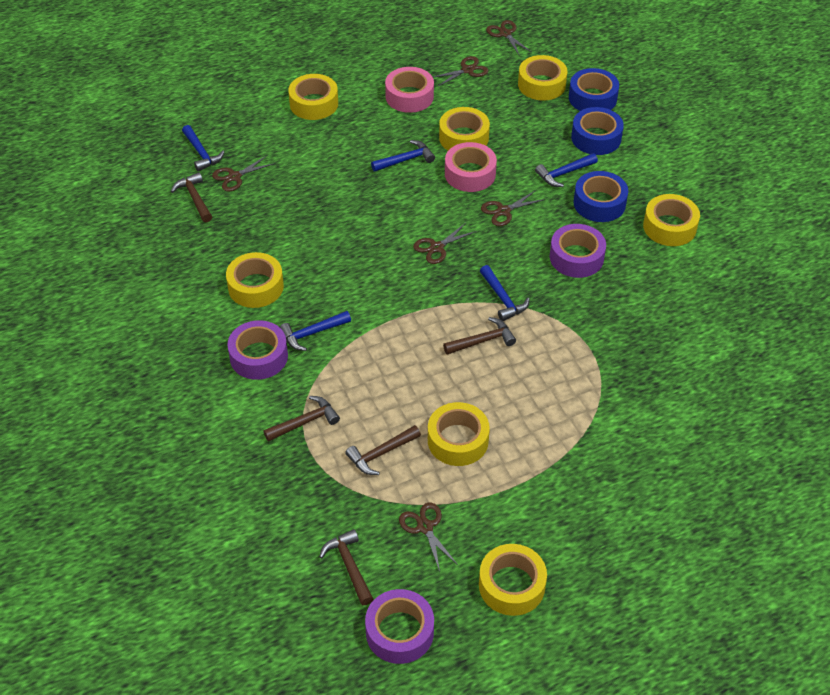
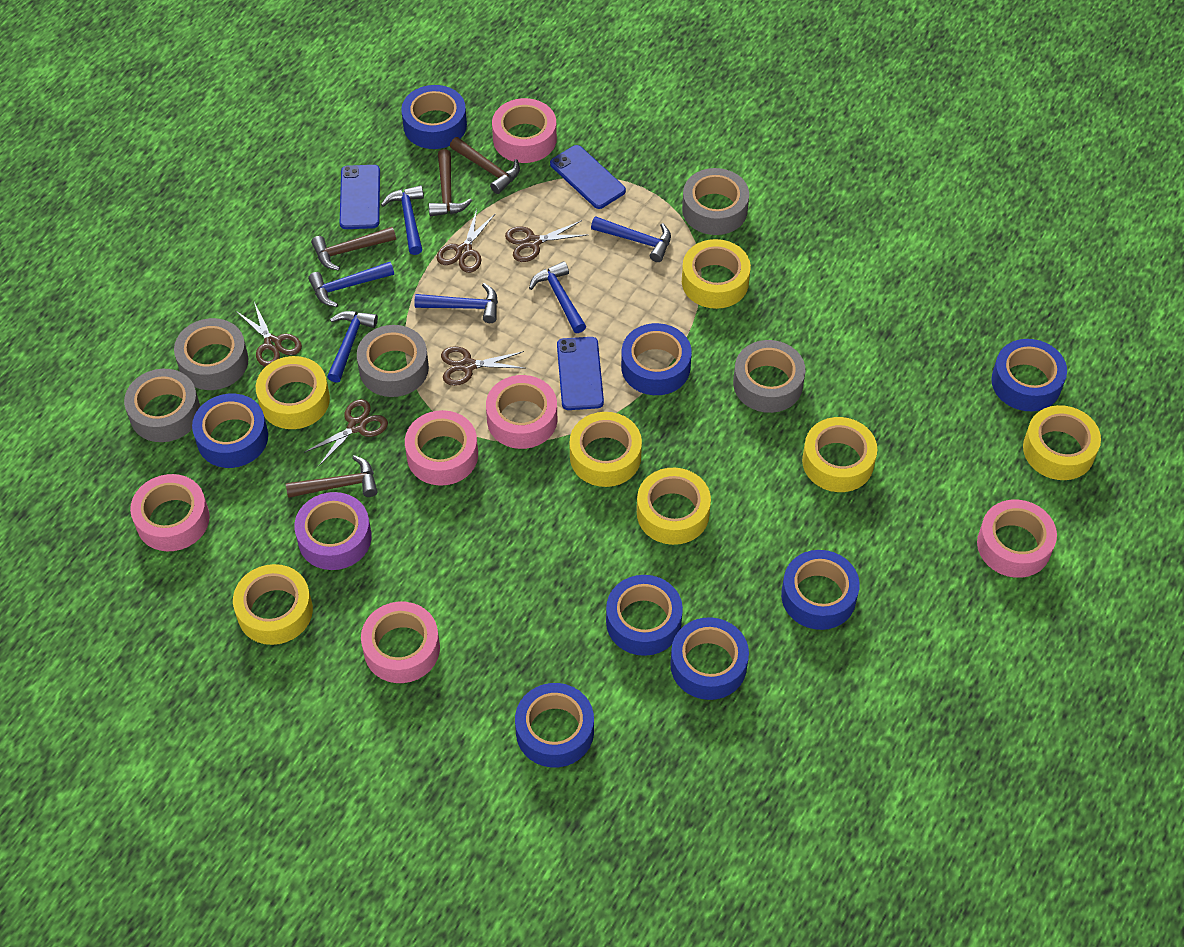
blue hammer: [182,125,224,172] [280,311,351,351] [371,140,435,172] [480,265,530,321] [535,153,598,187] = 5 -> [308,262,394,307] [327,311,378,383] [381,185,424,255] [414,283,498,323] [529,261,586,333] [591,216,671,262] = 6
blue phone: none = 0 -> [340,165,380,229] [550,145,626,209] [557,337,604,410] = 3
blue tape: [569,68,619,111] [571,107,624,155] [573,171,628,222] = 3 -> [192,394,268,468] [401,85,467,149] [515,683,594,767] [606,575,683,656] [621,323,692,395] [670,617,749,700] [781,550,860,630] [991,339,1067,411] = 8
brown hammer: [171,172,212,222] [263,396,340,442] [319,529,373,605] [345,425,421,475] [443,317,516,355] = 5 -> [286,455,378,498] [311,227,396,271] [429,149,472,216] [450,137,520,194] = 4
brown scissors: [212,155,275,192] [399,502,458,572] [413,223,477,264] [433,56,488,86] [481,190,545,226] [486,20,531,55] = 6 -> [236,302,302,367] [304,399,388,467] [437,209,496,273] [441,346,524,386] [505,220,587,262] = 5
grey tape: none = 0 -> [124,369,200,442] [174,318,248,390] [357,325,429,397] [682,168,749,235] [733,340,805,413] = 5
pink tape: [385,67,434,113] [445,142,497,192] = 2 -> [130,474,210,551] [361,602,440,683] [405,410,478,486] [486,375,557,449] [492,98,557,163] [977,500,1057,578] = 6
purple tape: [227,320,288,380] [365,589,434,664] [550,224,606,278] = 3 -> [294,492,372,570] = 1

